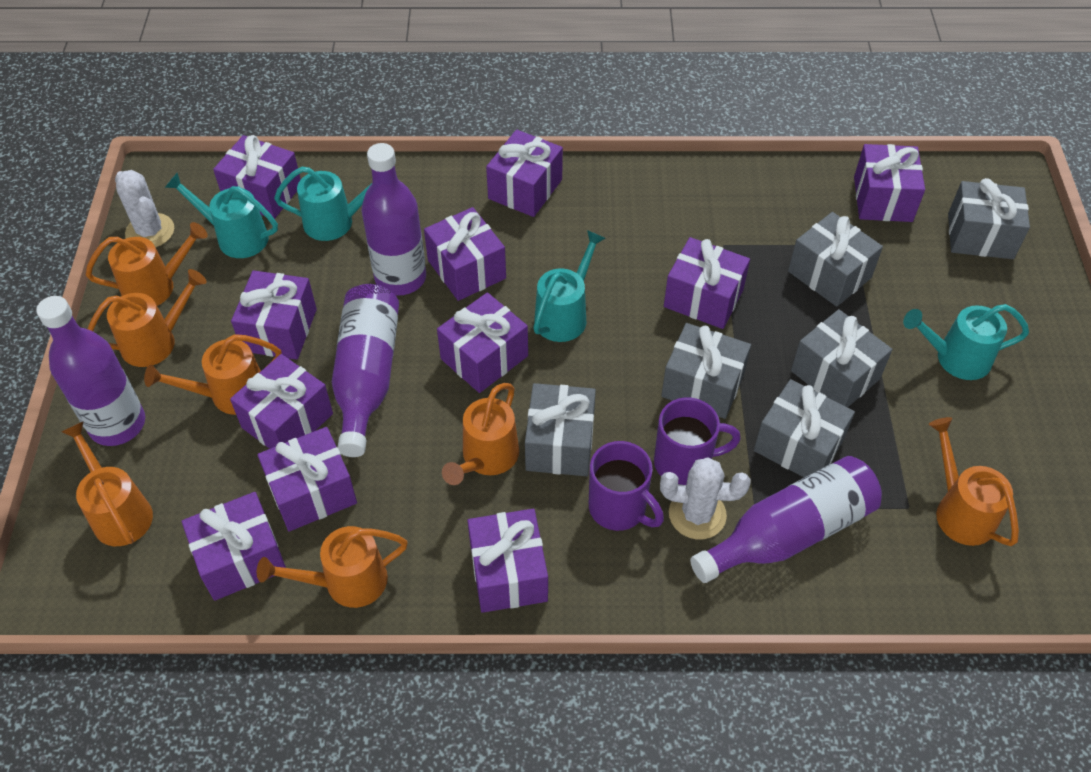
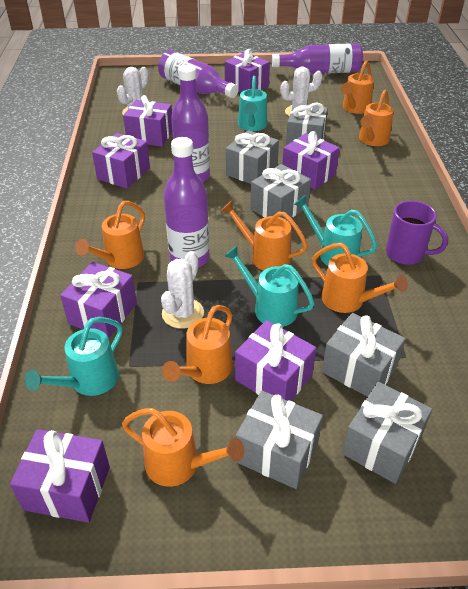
purple gift: [182,492,286,601] [213,135,301,219] [230,354,333,449] [231,270,317,360] [257,427,357,531] [424,207,506,301] [437,292,528,393] [467,509,548,613] [486,130,563,217] [664,237,750,329] [854,144,925,222] = 11 -> [10,429,110,523] [60,262,137,339] [92,133,150,188] [123,95,172,147] [225,49,270,92] [235,320,316,401] [282,131,340,190] = 7
purple mug: [589,441,664,531] [654,398,741,485] = 2 -> [386,200,448,265] = 1
white cactus: [115,170,174,247] [660,457,751,539] = 2 -> [117,67,149,115] [161,251,204,329] [281,66,323,116] = 3

